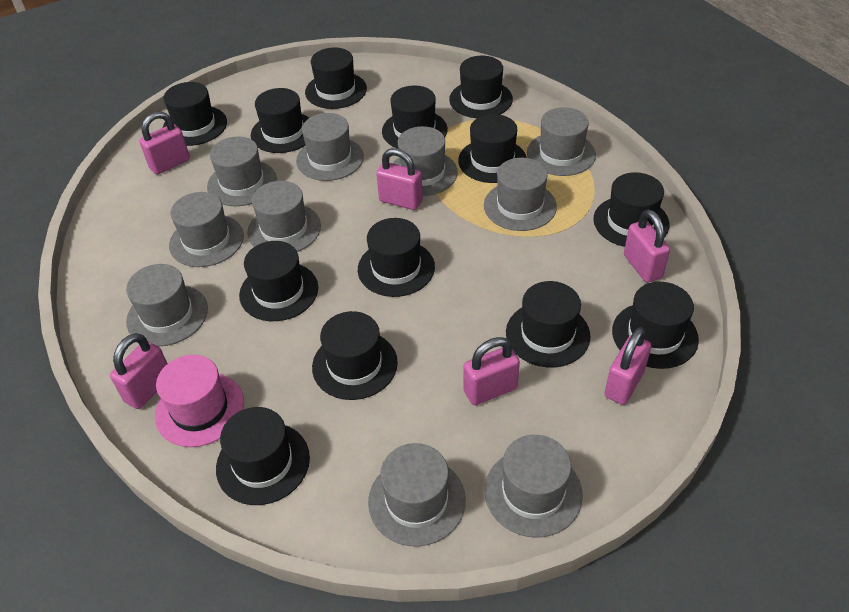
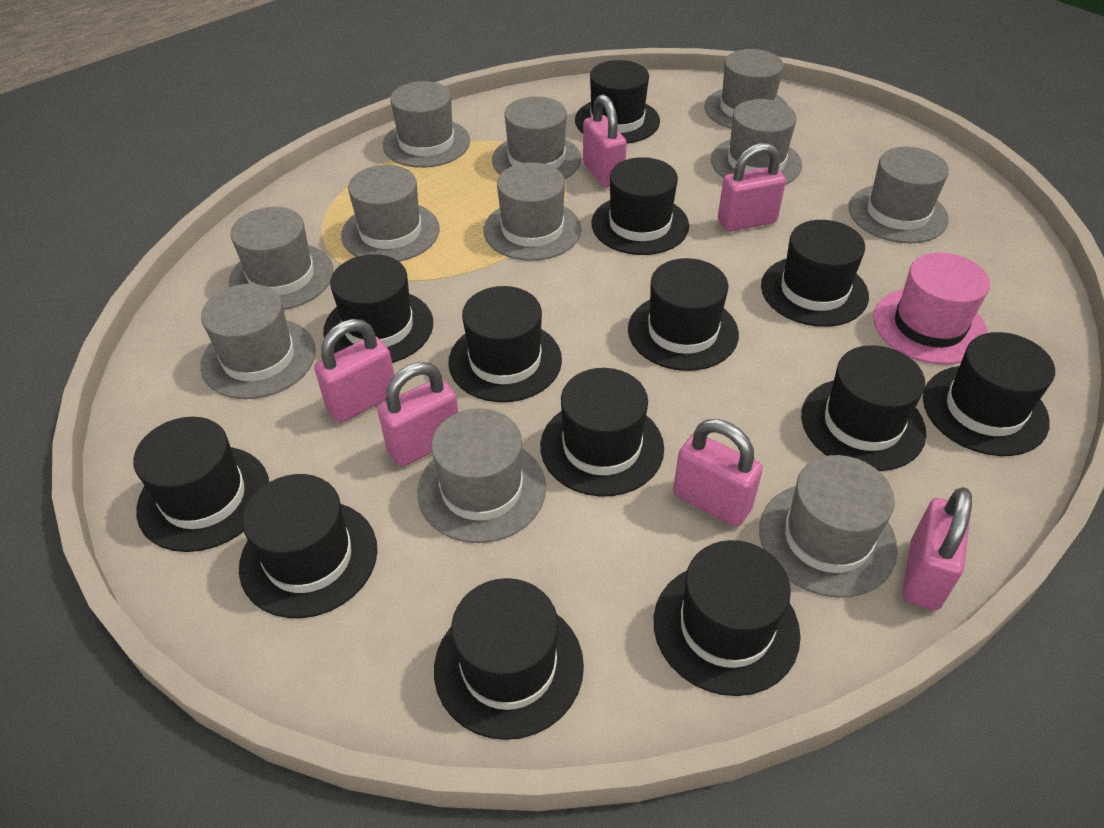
grey hat: [126,264,208,347] [169,192,244,267] [207,136,277,206] [247,181,321,252] [296,113,364,181] [368,443,466,547] [393,126,458,196] [484,158,557,231] [485,435,583,538] [527,107,596,176] = 10 -> [200,284,316,399] [228,207,333,310] [341,165,440,262] [383,81,470,168] [417,408,546,543] [484,162,581,261] [492,96,582,179] [704,49,788,129] [711,99,802,185] [759,455,898,598] [849,147,949,243] = 11

